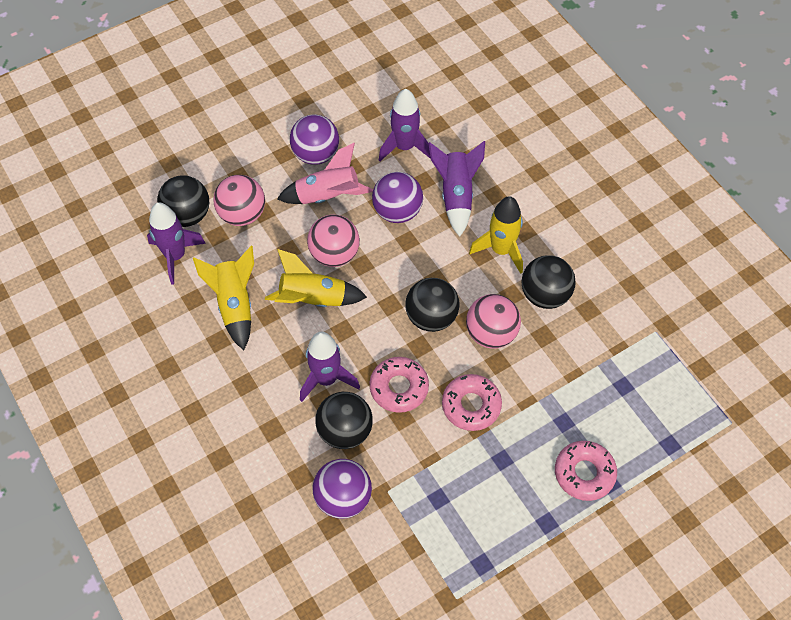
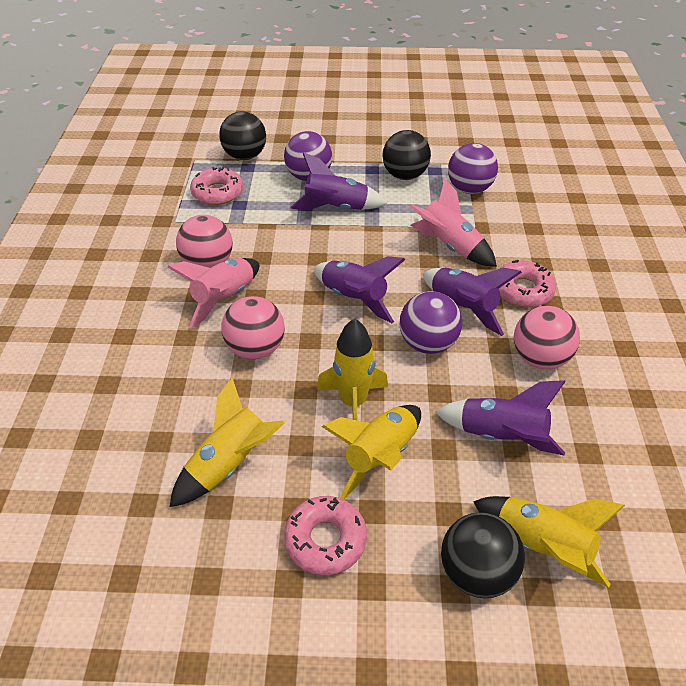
black ball: [157,175,209,227] [315,392,373,449] [405,278,460,332] [521,255,576,309] = 4 -> [219,111,266,160] [382,130,431,180] [441,512,525,598] = 3
pink rocket: [277,143,373,204] = 1 -> [167,258,259,329] [409,179,497,267] = 2
yellow rocket: [193,246,254,350] [265,249,367,307] [469,196,523,274] = 3 -> [170,378,285,507] [317,319,388,420] [322,405,421,500] [473,496,625,588] = 4

